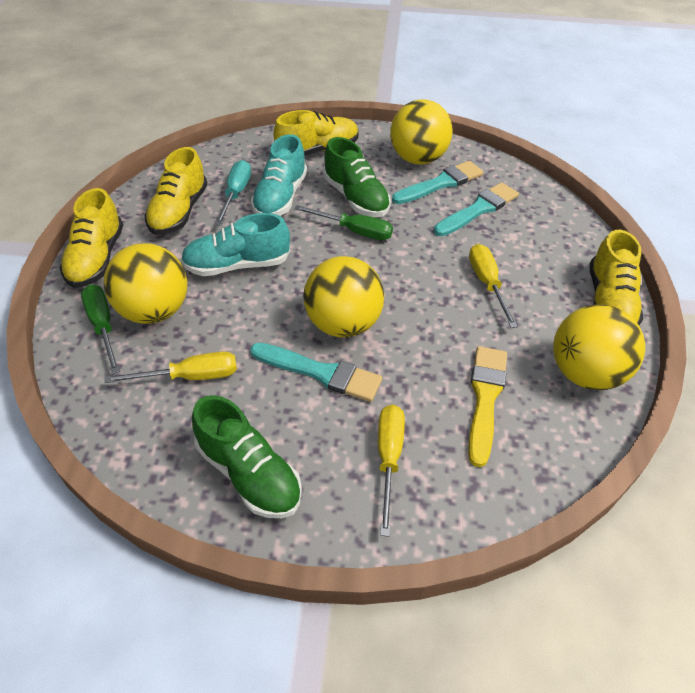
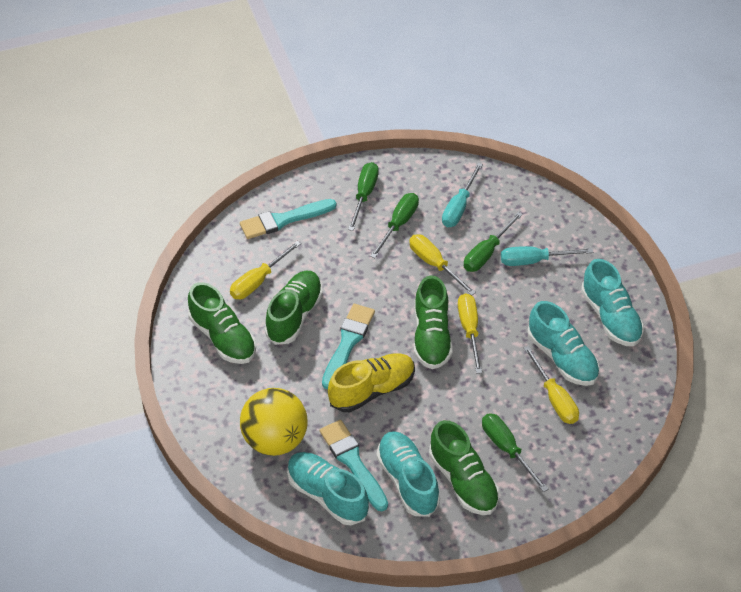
green screwdriver: [81,284,120,374] [294,205,393,240] = 2 -> [348,162,379,231] [370,193,419,258] [464,212,523,272] [482,413,549,492] = 4
green shoe: [192,395,302,518] [323,137,391,217] = 2 -> [188,282,256,364] [265,270,323,345] [414,275,453,369] [429,420,500,515] = 4
turquoise screwdriver: [215,160,251,226] = 1 -> [442,163,483,227] [501,246,593,266] = 2
turquoise shoe: [181,213,290,276] [251,134,307,216] = 2 -> [287,452,369,525] [376,431,440,517] [527,301,600,386] [581,259,644,346] = 4
yellow ball: [103,243,187,324] [303,256,384,337] [390,100,453,164] [553,304,645,390] = 4 -> [240,388,308,456] = 1
yellow brush: [468,346,507,467] = 1 -> none = 0
yellow screwdriver: [104,351,237,383] [378,405,405,537] [469,244,518,328] = 3 -> [230,241,301,299] [409,234,476,296] [458,293,482,374] [524,346,579,424] = 4
yellow shoe: [60,188,123,288] [145,147,208,235] [273,110,359,156] [590,230,643,325] = 4 -> [328,353,415,412] = 1

